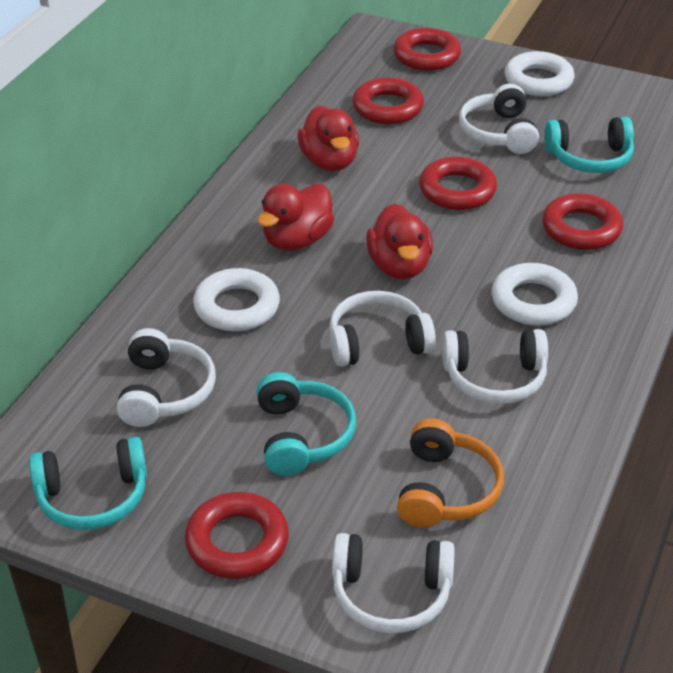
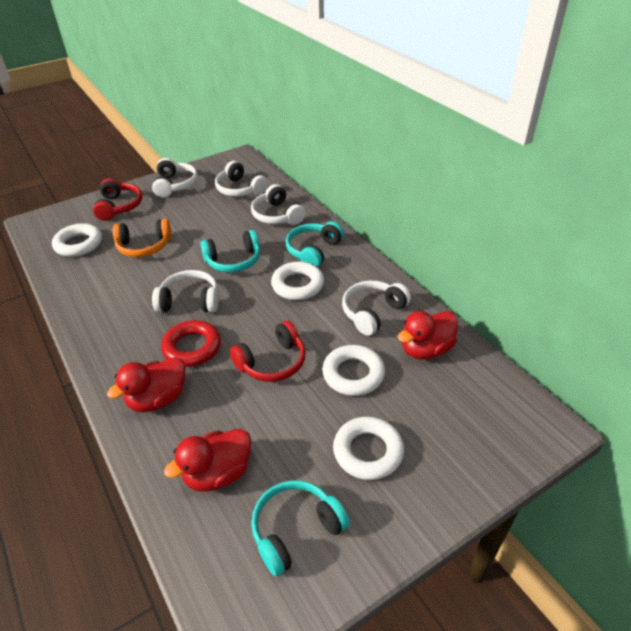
red headphones: none = 0 -> [93,178,142,221] [230,321,306,382] = 2
red ring: [185,492,289,579] [352,77,424,124] [393,28,461,71] [419,157,497,210] [542,193,623,250] = 5 -> [161,320,221,367] = 1
white ring: [193,268,280,331] [491,263,578,326] [505,51,574,96] = 3 -> [52,223,102,257] [271,262,324,300] [322,345,385,396] [333,416,404,480] = 4

